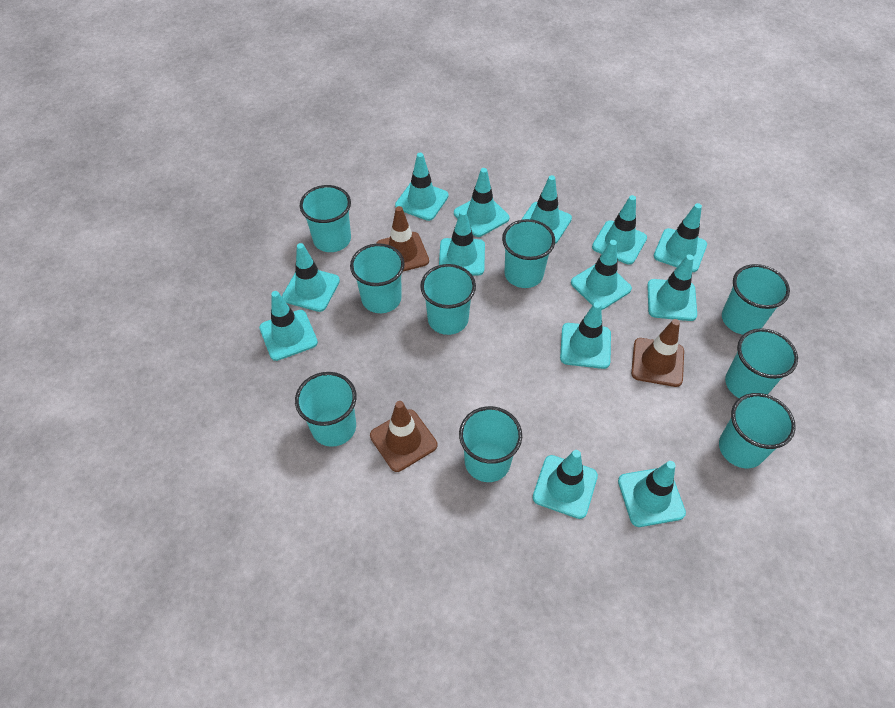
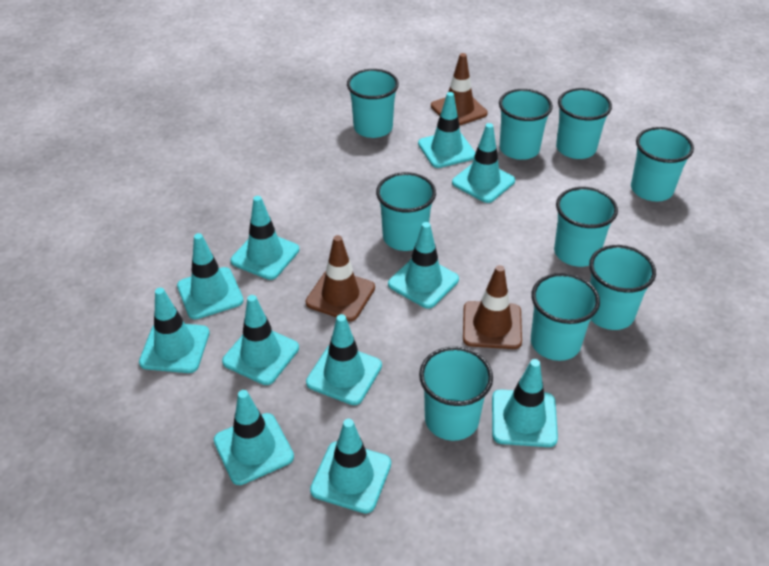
turquoise traffic cone: [259,291,318,361] [282,243,340,312] [395,153,449,221] [439,210,485,276] [454,168,509,237] [521,175,572,244] [533,450,598,519] [560,302,611,369] [571,240,632,310] [592,195,647,265] [618,461,686,527] [647,254,697,321] [654,203,707,272] = 13 -> [139,288,210,373] [177,233,244,319] [214,390,294,485] [222,295,299,385] [231,196,299,280] [306,314,382,405] [310,419,391,514] [388,222,459,309] [418,92,476,168] [452,123,515,203] [492,359,558,447] = 11

